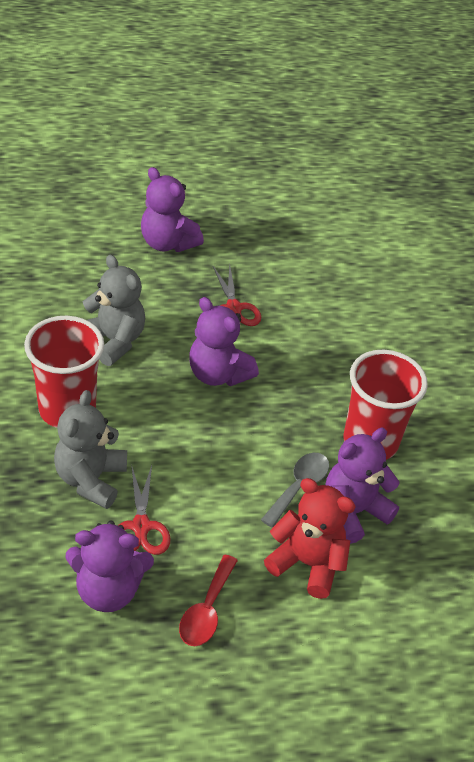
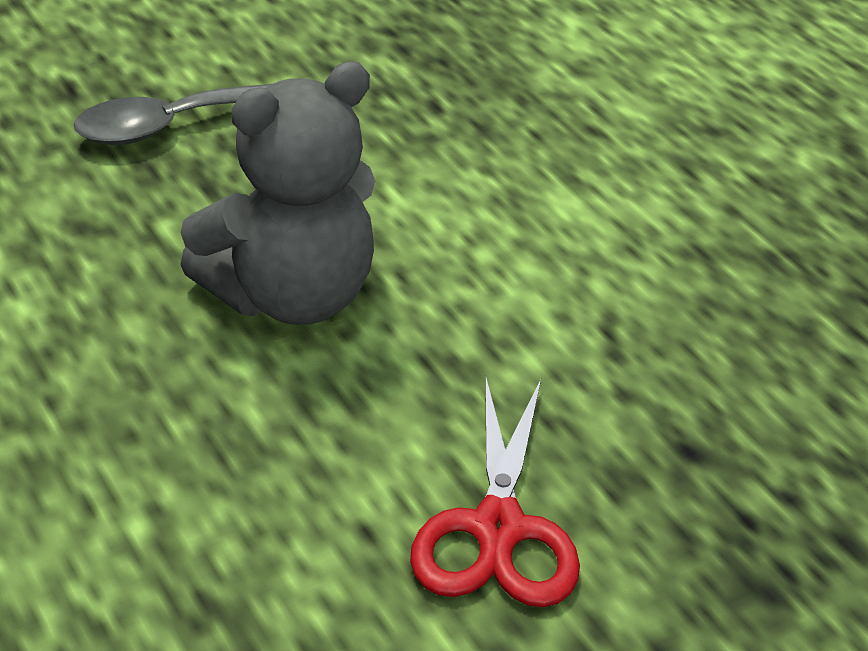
grey teddy bear: [54,390,127,509] [83,255,145,366] = 2 -> [180,61,375,325] = 1
purple teddy bear: [65,521,154,612] [141,167,204,252] [189,297,259,386] [325,428,400,544] = 4 -> none = 0
red cup: [24,316,104,428] [344,350,428,460] = 2 -> none = 0
red scissors: [118,464,171,555] [213,264,261,326] = 2 -> [410,377,580,607] = 1
red spoon: [179,555,238,646] = 1 -> none = 0
red teddy bear: [264,478,356,599] = 1 -> none = 0

